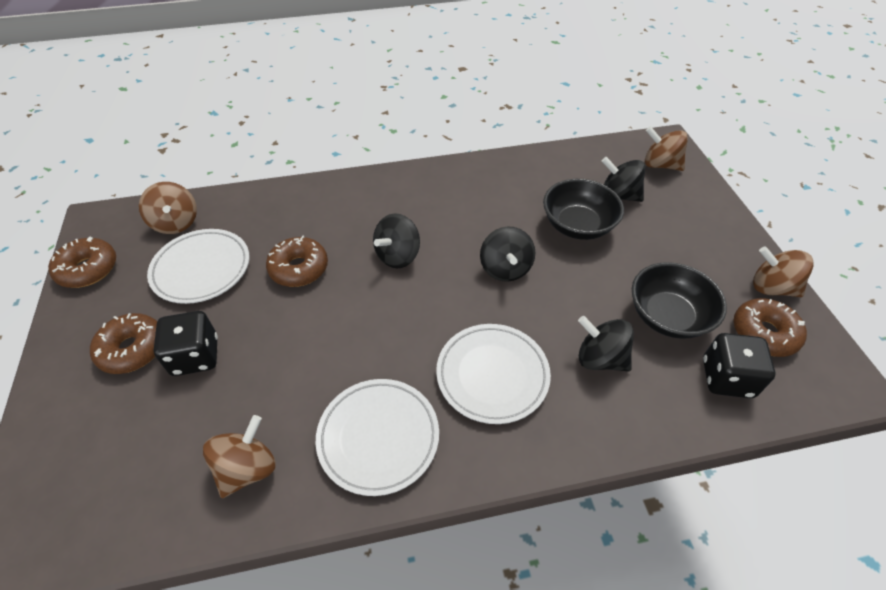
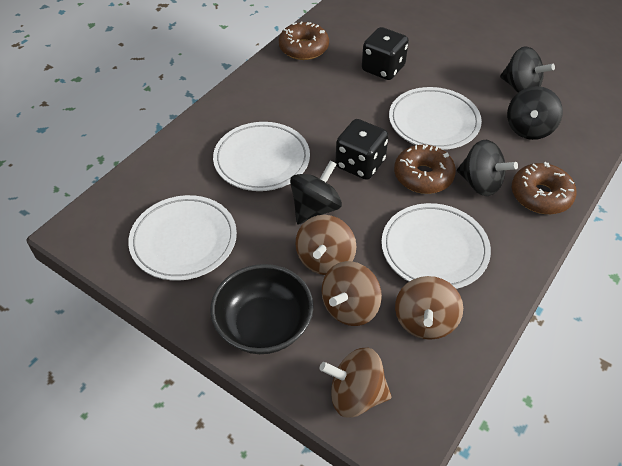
black bowl: [543,179,624,240] [632,262,727,339] = 2 -> [210,264,314,354] = 1
brown donut: [48,236,116,288] [90,313,157,374] [266,236,328,287] [734,298,807,357] = 4 -> [279,21,329,60] [394,145,456,194] [512,162,577,214] = 3
white plate: [147,229,250,304] [316,379,439,496] [436,324,551,424] = 3 -> [128,195,237,281] [213,122,310,191] [381,203,491,289] [389,87,482,150] = 4

